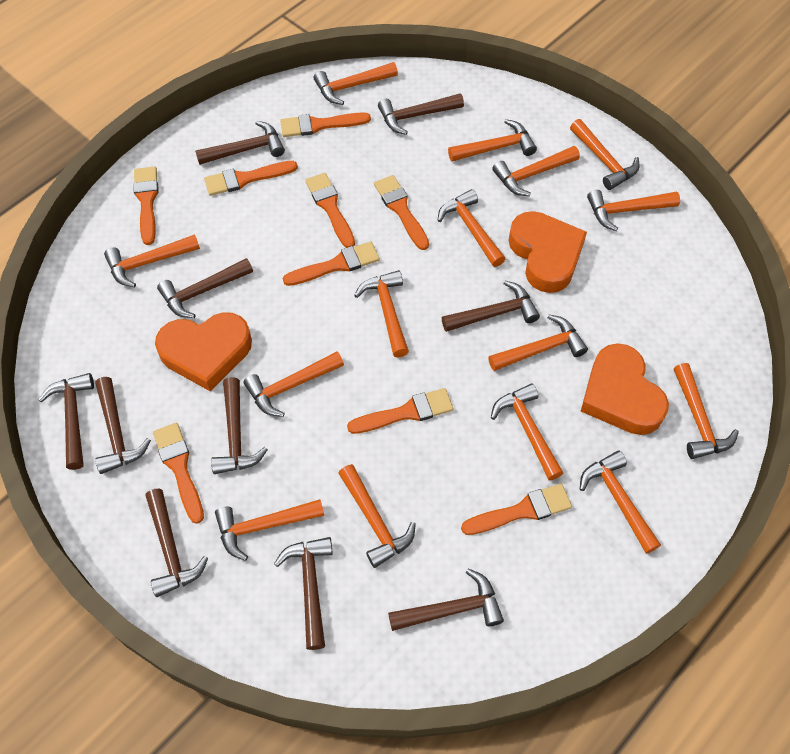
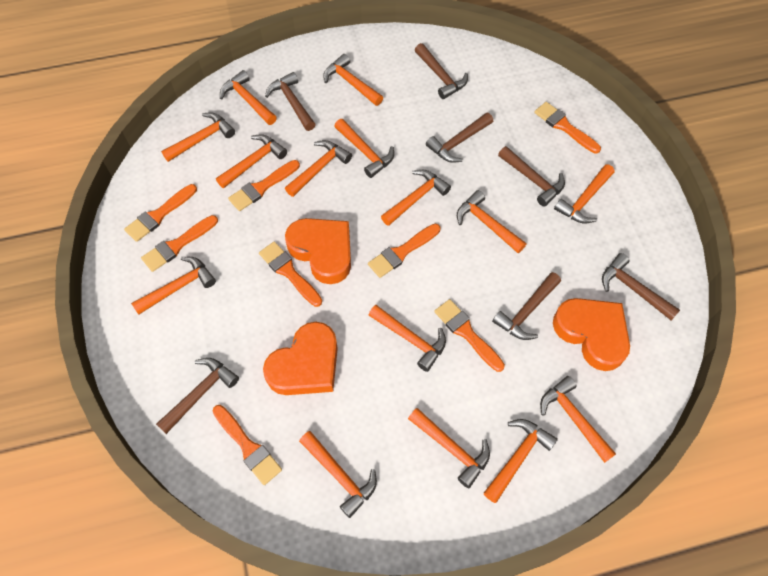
brown hammer: [38,373,94,470] [95,377,151,474] [145,489,208,597] [157,258,253,318] [195,121,285,165] [211,377,268,474] [274,537,333,650] [378,94,464,135] [388,569,504,631] [442,281,540,332] = 10 -> [156,358,239,434] [265,72,316,131] [415,43,468,99] [426,112,493,163] [492,272,561,340] [498,146,565,207] [602,253,680,320] = 7
orange brush: [133,167,159,245] [153,423,204,524] [204,161,298,196] [280,113,371,137] [283,242,380,286] [305,173,355,248] [347,388,453,434] [374,175,429,250] [461,484,572,535] = 9 -> [124,184,197,242] [141,215,218,272] [213,405,282,485] [228,160,300,211] [259,241,322,307] [368,224,440,278] [434,299,505,372] [534,102,601,153] = 8

